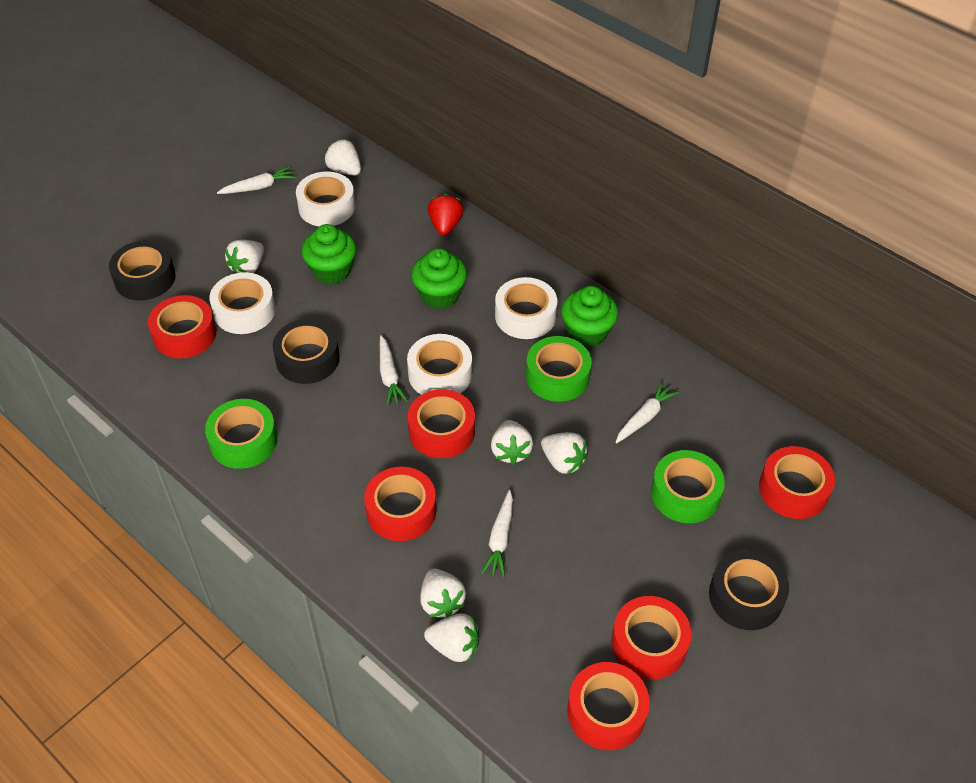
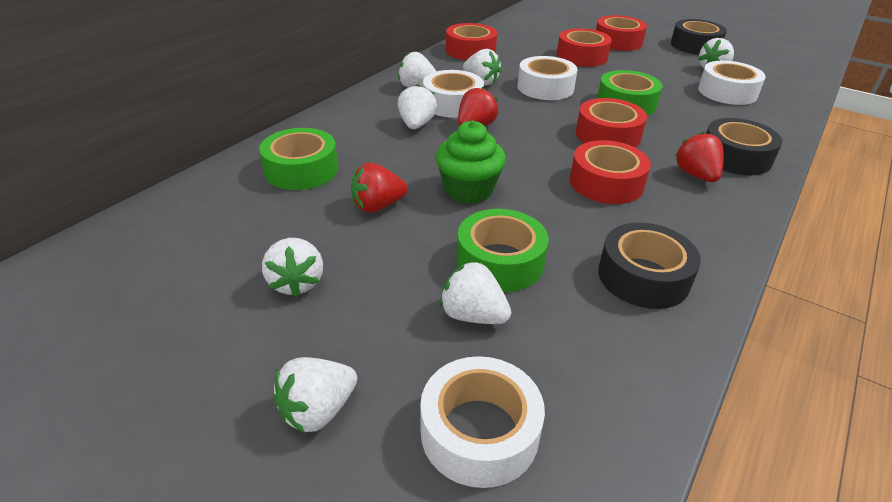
green cupcake: [301,224,356,284] [411,248,467,309] [561,286,618,347] = 3 -> [435,120,506,204] = 1
red strawberry: [428,194,464,235] = 1 -> [351,163,408,213] [458,87,498,126] [675,132,724,182] = 3
red tape: [148,295,216,359] [364,467,436,541] [408,389,475,458] [567,662,650,750] [611,596,692,679] [759,446,835,519] = 6 -> [446,23,497,60] [557,28,612,67] [570,140,651,204] [576,98,647,147] [596,15,647,51] = 5
white carrot: [217,166,295,194] [380,335,408,406] [482,490,513,577] [615,381,679,443] = 4 -> none = 0
white strawberry: [225,240,264,274] [324,139,361,175] [420,569,466,618] [424,613,479,662] [491,420,533,465] [541,432,588,474] = 6 -> [262,238,323,297] [273,357,357,433] [398,52,437,88] [398,84,437,129] [440,261,511,324] [463,49,502,86] [698,38,734,69] = 7

